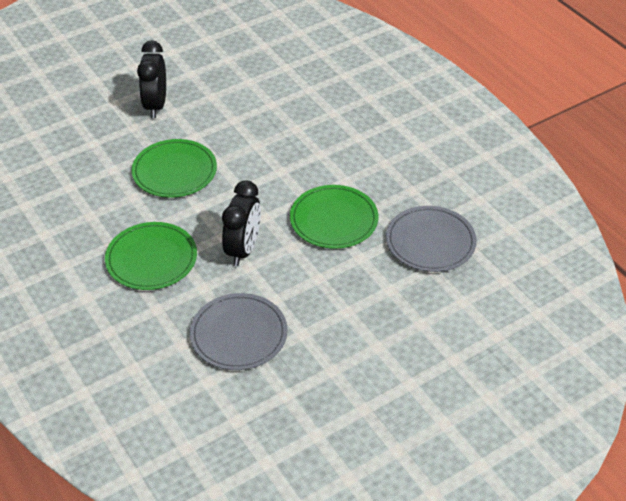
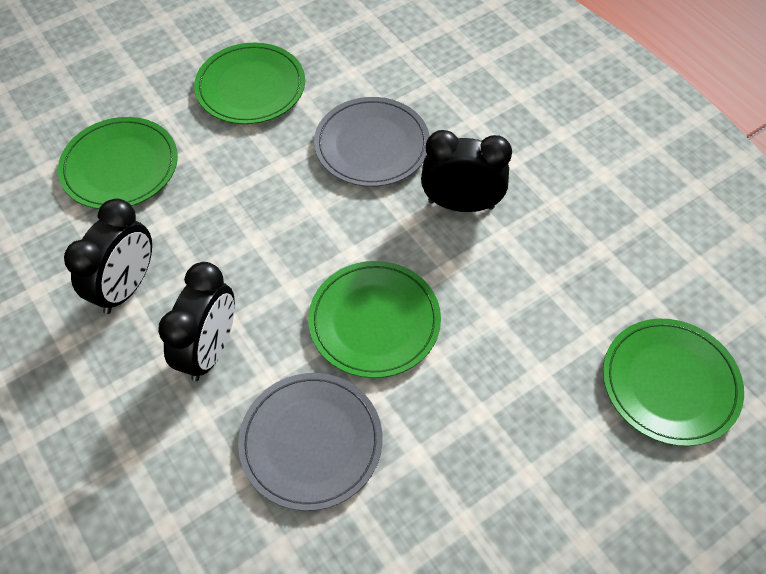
black clock: [137,40,166,118] [222,180,261,266] = 2 -> [64,199,152,314] [158,262,235,381] [421,130,512,212] = 3
green plate: [105,222,197,290] [132,139,217,197] [290,185,378,249] = 3 -> [58,117,178,209] [194,43,305,124] [308,261,441,378] [603,319,744,446] = 4

